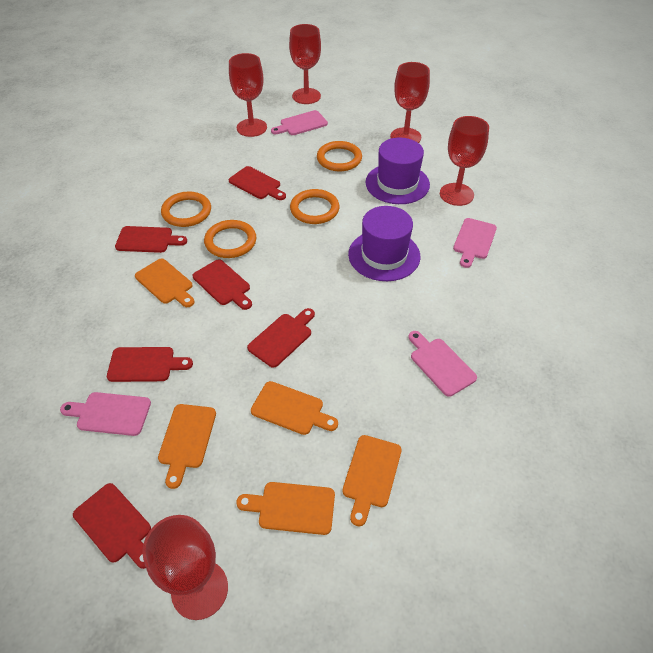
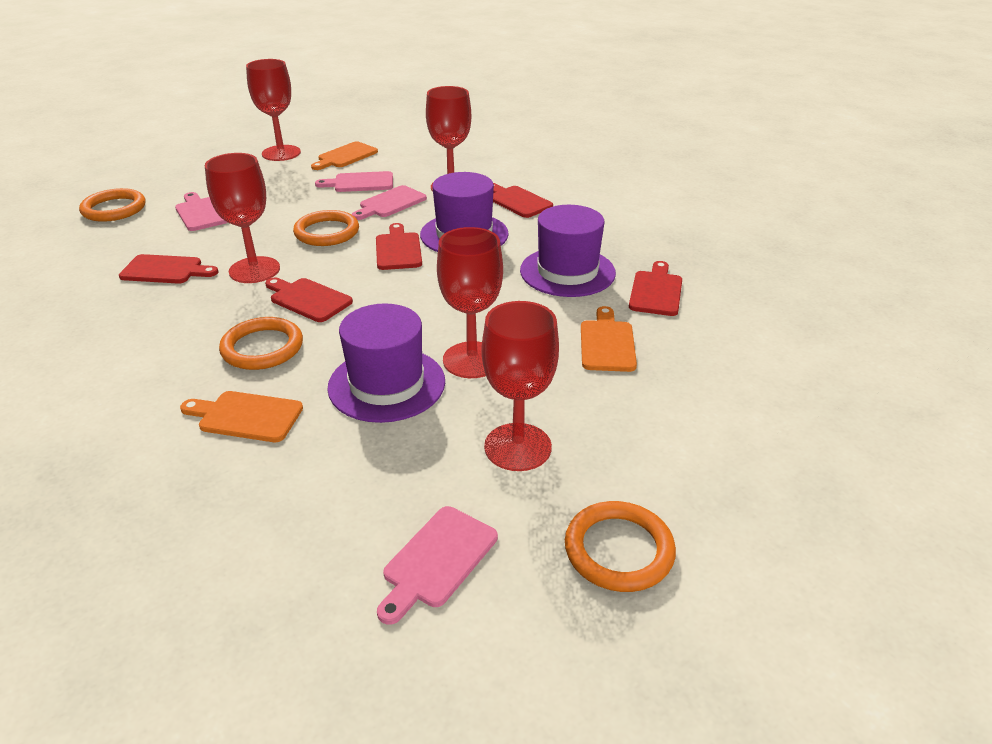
orange cutting board: [135,258,195,307] [158,404,216,489] [237,482,335,535] [251,381,338,435] [342,435,402,526] = 5 -> [180,391,303,442] [311,141,378,170] [581,306,637,372] = 3
purple hat: [348,206,420,281] [365,138,430,204] = 2 -> [327,303,445,423] [420,172,509,252] [520,205,616,297] = 3
red cutting board: [73,483,151,569] [107,347,193,382] [115,226,187,253] [193,259,252,310] [229,166,286,200] [247,308,315,368] = 6 -> [119,254,218,284] [265,278,353,322] [376,223,422,270] [493,183,553,218] [629,261,682,316] = 5

